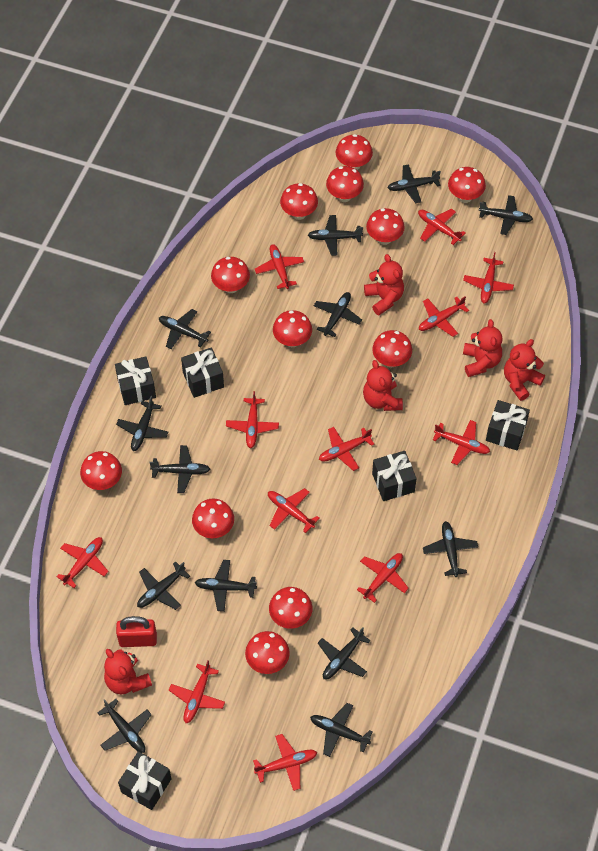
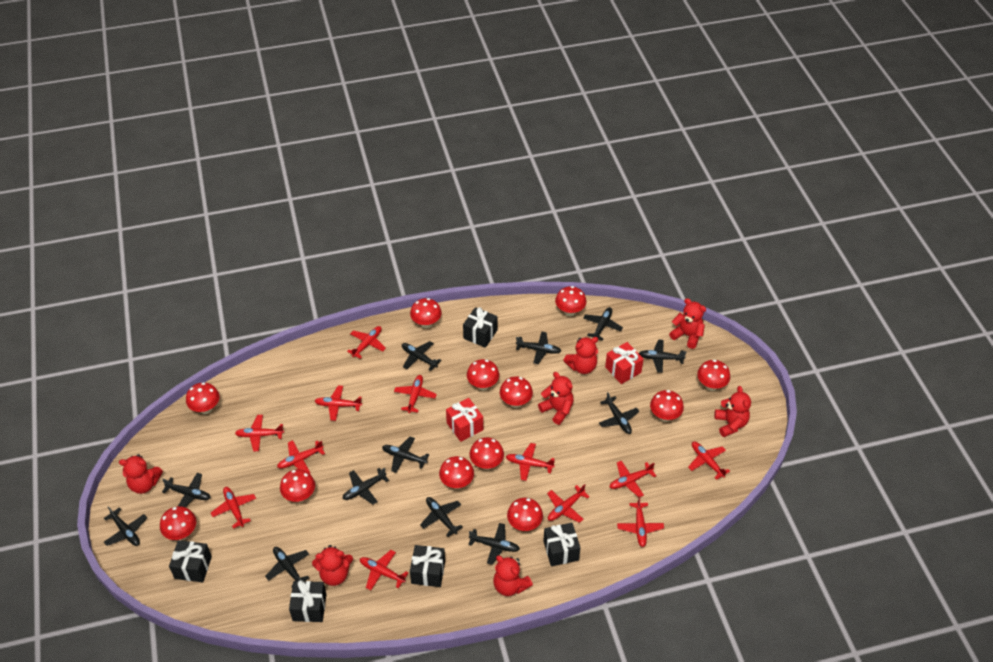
black plane: [97,699,152,753] [116,396,168,451] [137,561,190,610] [149,445,210,493] [159,309,211,349] [195,560,257,612] [308,215,363,256] [310,703,373,757] [314,292,362,337] [318,627,371,679] [388,164,441,203] [423,521,478,577] [479,195,533,235] = 13 -> [104,506,147,546] [162,473,211,507] [265,547,309,587] [343,468,389,505] [382,437,429,473] [402,341,441,371] [420,497,463,537] [468,523,520,565] [516,331,561,364] [583,307,623,341] [599,392,639,434] [639,339,686,373] = 12
red gift: none = 0 -> [446,398,483,442] [605,342,643,384] = 2
red padlock: [116,616,157,647] = 1 -> none = 0
red teddy bear: [104,649,152,694] [363,360,403,411] [364,254,404,315] [463,319,502,377] [504,339,545,401] = 5 -> [119,454,163,494] [312,545,353,586] [493,555,533,596] [538,372,574,425] [563,337,598,374] [669,298,706,349] [714,386,751,437] = 7

